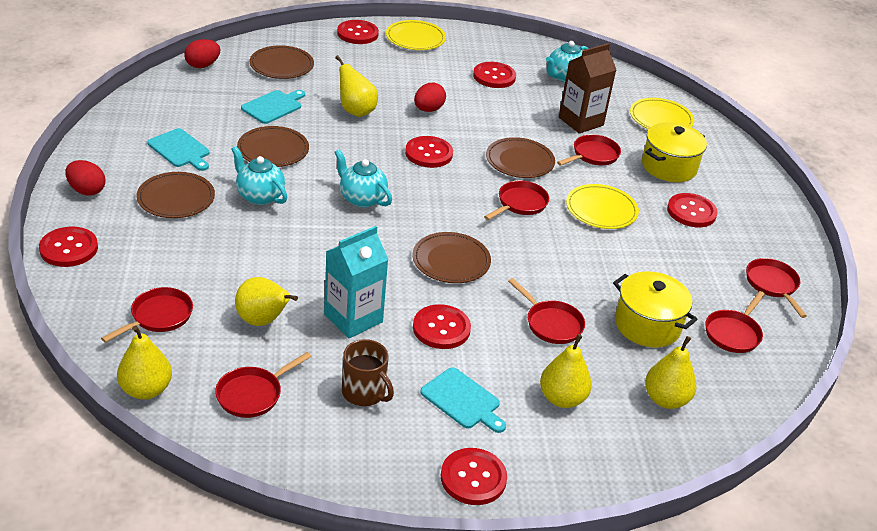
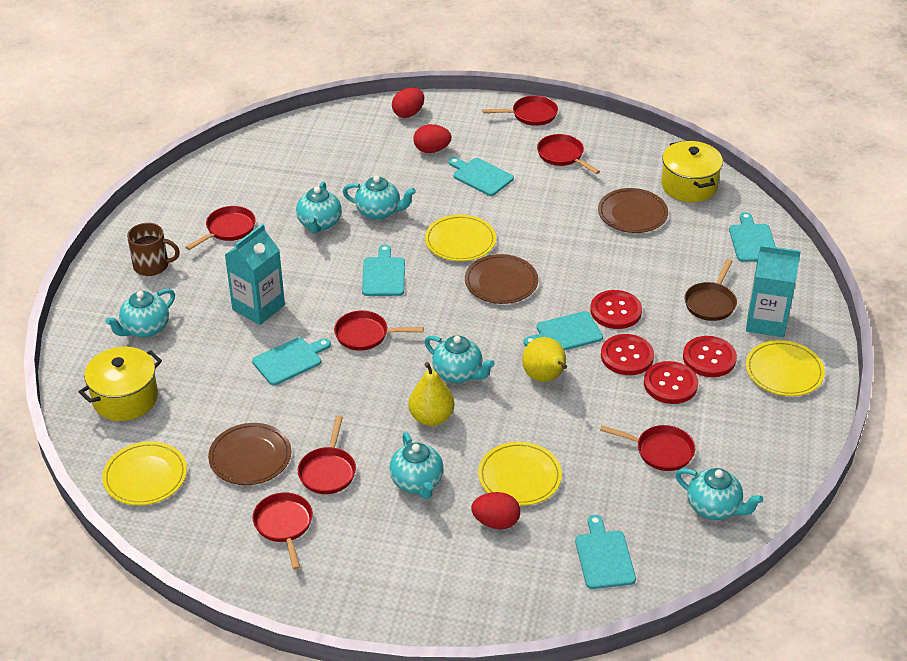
brown carton: [559,43,616,134] = 1 -> none = 0
brown pan: none = 0 -> [685,259,737,321] = 1
brown plate: [137,172,215,218] [237,126,309,167] [249,45,314,79] [412,232,491,283] [486,137,555,178] = 5 -> [208,423,291,485] [465,254,538,304] [598,188,668,233] = 3
red button: [39,227,98,267] [337,20,379,44] [405,136,453,168] [413,304,471,349] [441,448,507,505] [473,62,516,88] [667,193,718,227] = 7 -> [590,290,642,329] [601,334,654,375] [644,361,698,404] [683,336,737,377] = 4
turquoise carton: [324,226,389,338] = 1 -> [225,224,285,325] [746,245,801,337] = 2
turquoise cutting board: [147,128,209,171] [241,90,305,124] [420,367,506,433] = 3 -> [252,337,331,385] [362,245,405,296] [448,157,514,196] [524,311,603,351] [575,515,636,589] [729,212,776,262] = 6
turquoise teapot: [232,146,287,205] [335,149,392,208] [546,41,589,82] = 3 -> [105,289,175,337] [296,181,342,233] [343,176,416,220] [389,432,444,499] [425,335,495,383] [676,468,763,520] = 6
yellow pear: [117,325,172,400] [235,277,298,326] [335,55,378,117] [540,334,592,408] [645,336,697,409] = 5 -> [408,362,454,426] [522,337,567,382] = 2
yellow plate: [386,20,446,50] [566,184,639,229] [630,98,694,129] = 3 -> [102,441,187,505] [425,215,496,261] [478,442,562,506] [745,340,825,396] = 4

